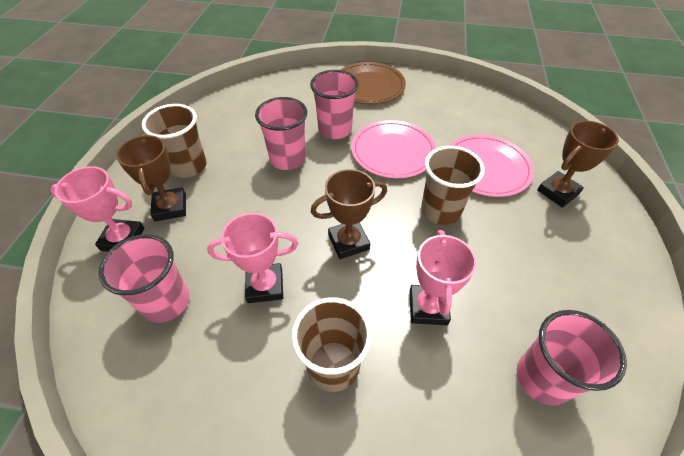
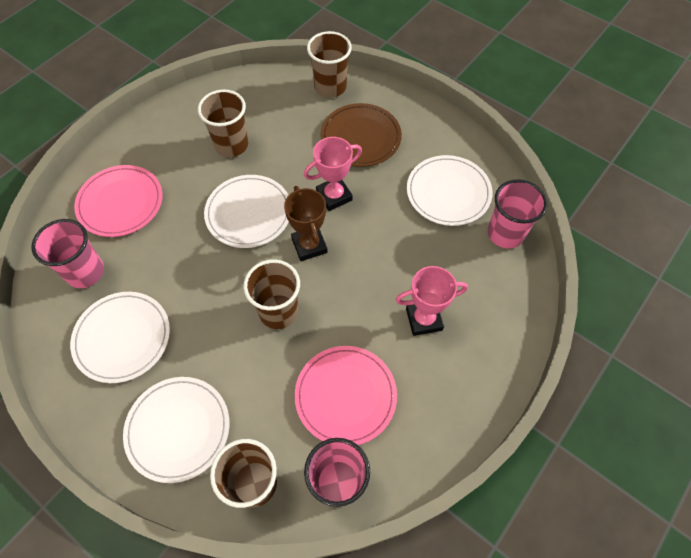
brown cup: [142,104,207,178] [292,297,372,392] [421,146,485,225] = 3 -> [198,90,248,157] [210,439,277,508] [243,259,300,329] [307,31,352,98] = 4
brown trophy: [116,134,186,221] [311,169,387,259] [537,121,619,208] = 3 -> [284,186,328,261] = 1
pink cup: [98,234,189,323] [255,97,307,170] [310,70,359,139] [517,310,627,406] = 4 -> [31,219,104,288] [304,438,370,507] [488,179,548,249] = 3
pink trophy: [51,166,145,252] [207,213,298,303] [409,230,477,325] = 3 -> [304,137,362,211] [396,266,468,336] = 2
white plate: none = 0 -> [70,292,170,383] [123,377,230,483] [204,175,289,248] [407,155,493,226] = 4

